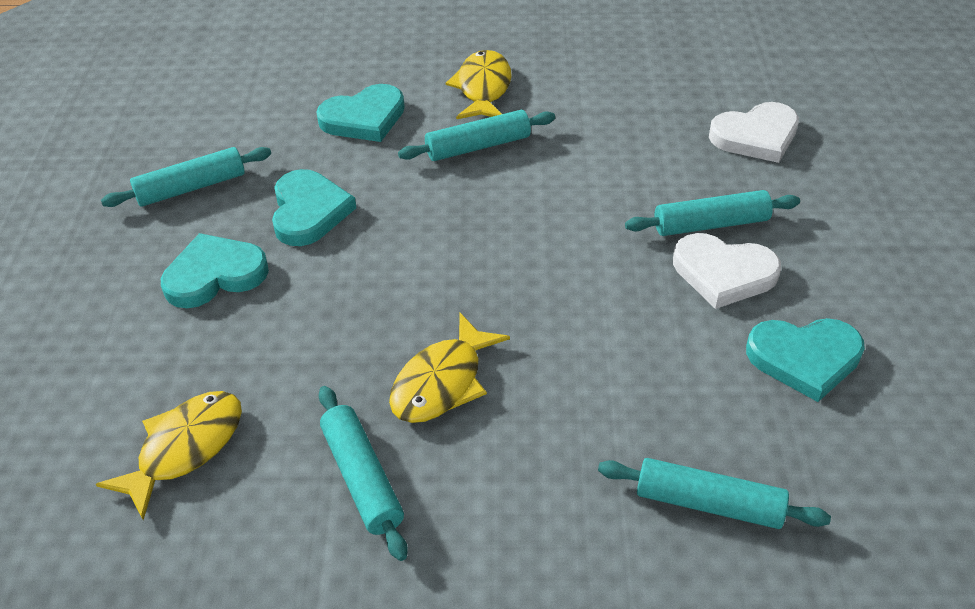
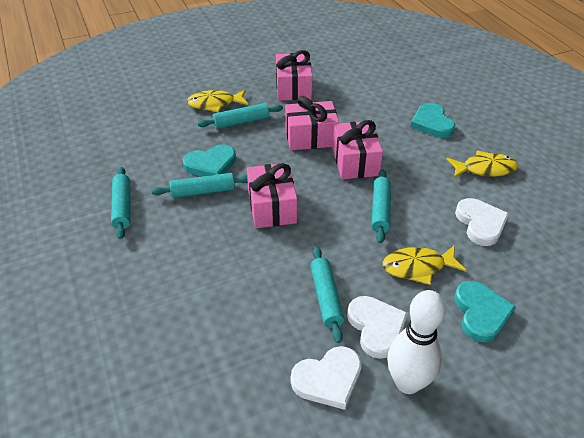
pink gift: none = 0 -> [247,163,297,228] [276,50,312,101] [285,96,339,150] [332,120,383,179] = 4
turquoise heart: [161,233,269,308] [272,169,356,246] [317,84,405,142] [746,318,865,402] = 4 -> [183,144,236,176] [410,103,455,138] [455,281,516,342] = 3
white bowling pin: none = 0 -> [387,290,446,394] = 1
white heart: [673,233,781,309] [709,102,799,163] = 2 -> [291,346,362,410] [347,296,408,359] [455,198,509,246] = 3

